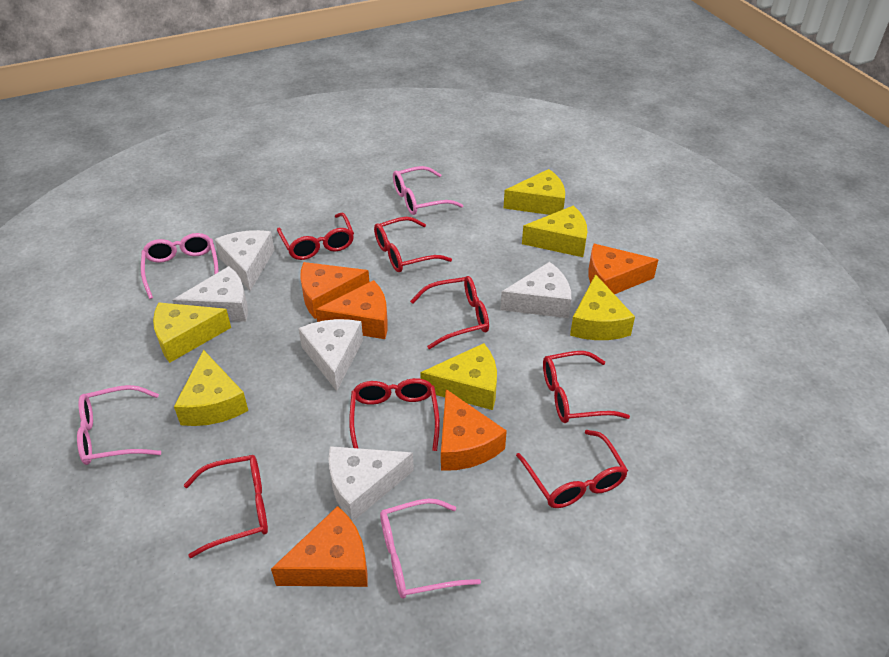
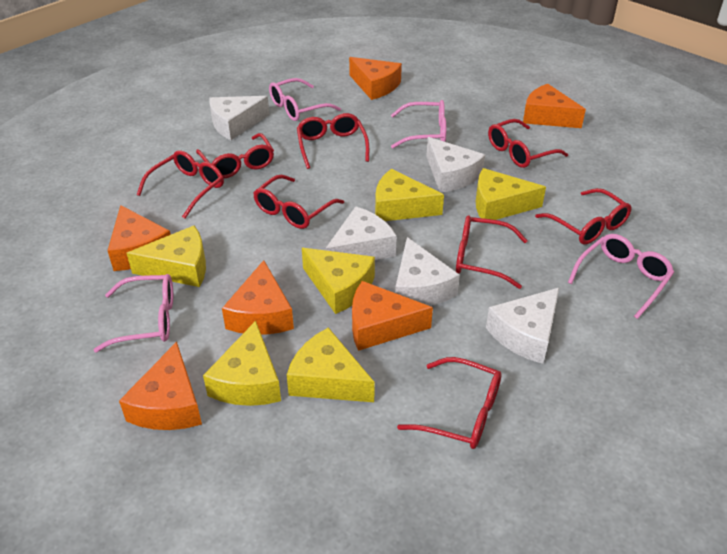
orange cheese: [271,506,368,587] [300,262,369,319] [315,280,388,339] [441,389,507,471] [588,244,658,294] = 5 -> [107,205,171,271] [119,342,202,430] [222,260,294,335] [349,57,402,100] [352,281,433,351] [523,84,586,128] = 6
red glasses: [184,455,268,558] [277,213,354,260] [349,378,440,451] [374,217,452,272] [410,276,489,349] [516,430,628,508] [543,351,630,423] = 7 -> [137,150,224,218] [196,133,274,179] [253,175,344,229] [297,113,369,169] [397,357,502,449] [456,215,528,289] [488,119,568,168] [535,188,632,244] = 8

